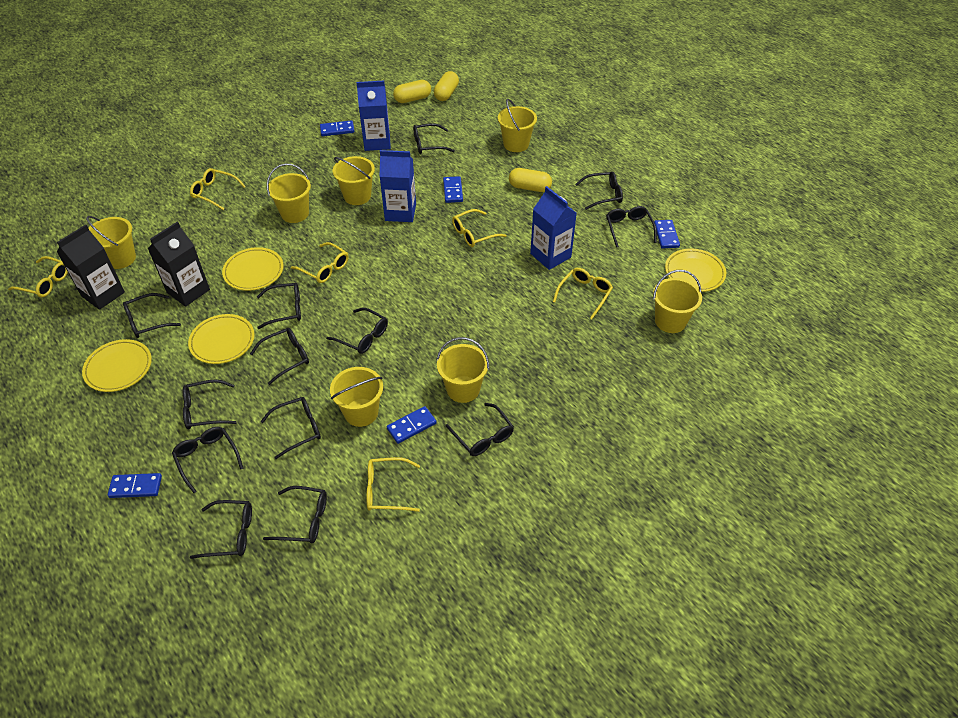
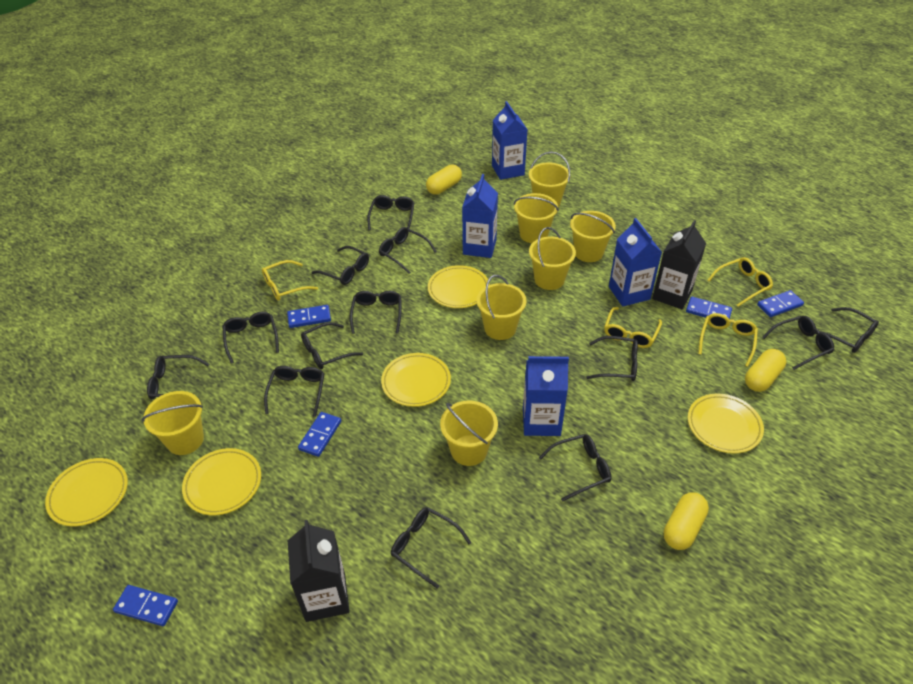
blue carton: [356,81,391,151] [379,150,416,222] [530,186,577,270] = 3 -> [462,174,498,258] [492,101,528,180] [523,356,569,436] [609,218,662,306] = 4
yellow glasses: [8,256,68,297] [190,168,246,210] [291,242,349,283] [366,457,420,512] [452,209,506,247] [553,268,613,319] = 6 -> [262,260,318,301] [604,307,662,348] [698,313,758,367] [708,257,773,307] = 4
yellow plate: [82,339,152,392] [188,314,255,364] [222,247,283,291] [665,248,726,292] = 4 -> [45,458,128,526] [182,448,261,515] [381,353,451,407] [428,265,490,308] [688,393,764,454] = 5

